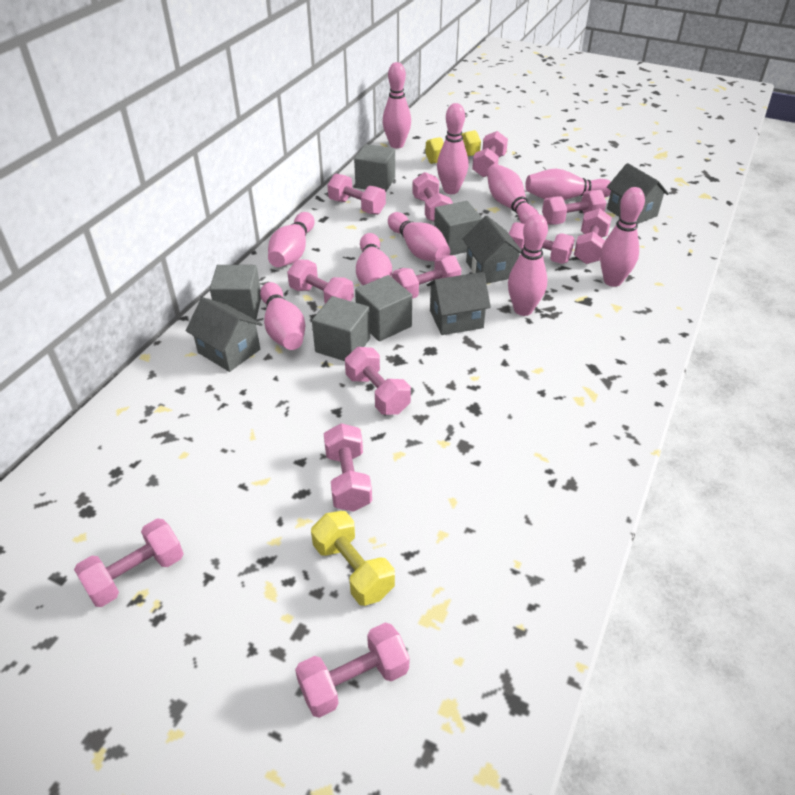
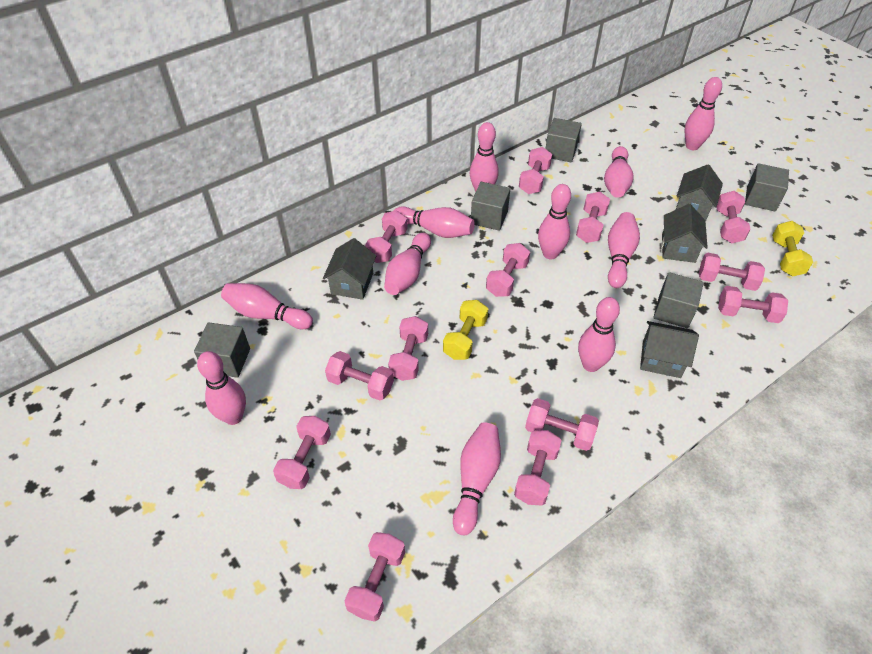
pink bowling pin: [260,282,305,350] [268,212,314,267] [356,233,392,285] [383,62,411,148] [388,212,450,261] [437,103,469,194] [487,164,539,224] [508,214,548,316] [525,169,611,200] [600,187,645,287] = 10 -> [197,351,246,425] [221,283,313,329] [384,233,431,295] [393,207,475,238] [453,422,501,535] [470,122,499,192] [538,184,571,259] [578,297,620,372] [604,146,634,198] [608,212,640,288] [685,77,722,150] = 11
pink dumbbell: [74,519,184,607] [287,259,354,303] [295,622,410,718] [324,423,372,512] [327,174,386,215] [345,347,411,415] [392,255,461,299] [412,172,453,222] [472,131,508,177] [509,222,575,264] [542,190,606,225] [574,208,612,264] = 12 -> [273,416,331,489] [325,351,394,401] [344,532,405,622] [365,211,408,263] [388,316,428,381] [486,243,530,297] [514,430,562,506] [519,147,552,194] [525,398,599,451] [576,192,610,243] [699,253,765,291] [716,191,750,243] [718,286,788,323] = 13

